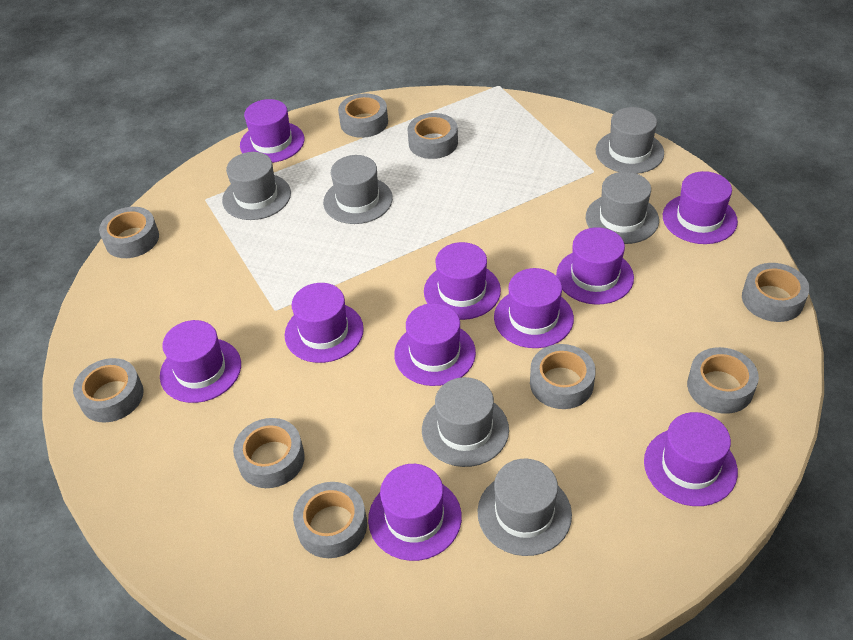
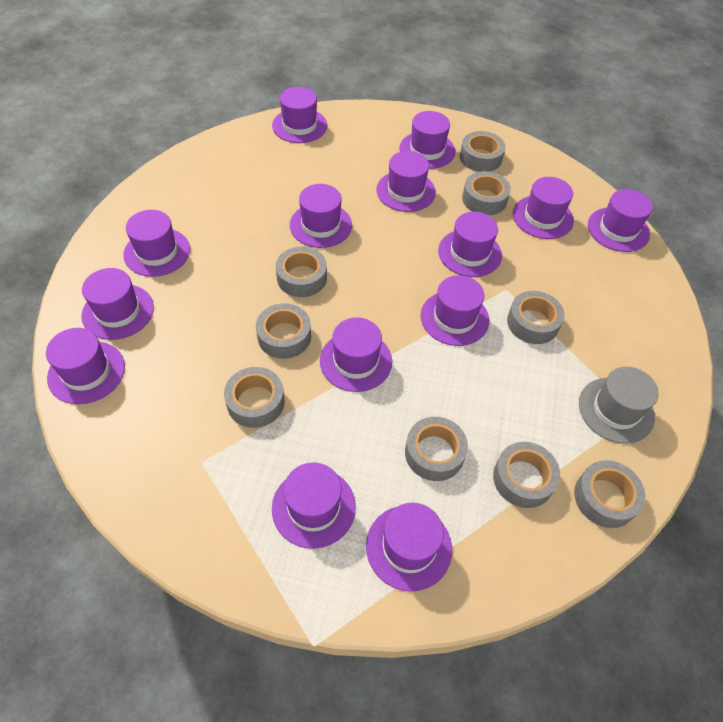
grey hat: [222,152,291,220] [323,155,393,224] [422,377,509,467] [478,459,572,556] [586,172,659,244] [596,107,664,174] = 6 -> [579,367,659,444] = 1
purple hat: [160,320,241,403] [240,99,305,163] [285,283,364,363] [368,464,462,561] [394,303,476,386] [424,242,501,320] [494,268,574,348] [556,227,634,305] [644,412,738,506] [663,171,738,244] = 10 -> [46,328,125,405] [81,268,154,340] [123,210,190,277] [272,87,327,143] [272,462,356,549] [290,184,352,248] [320,317,392,392] [366,503,452,592] [376,151,436,212] [399,111,456,169] [421,275,489,346] [438,212,502,277] [513,177,574,239] [588,189,653,252] = 14

